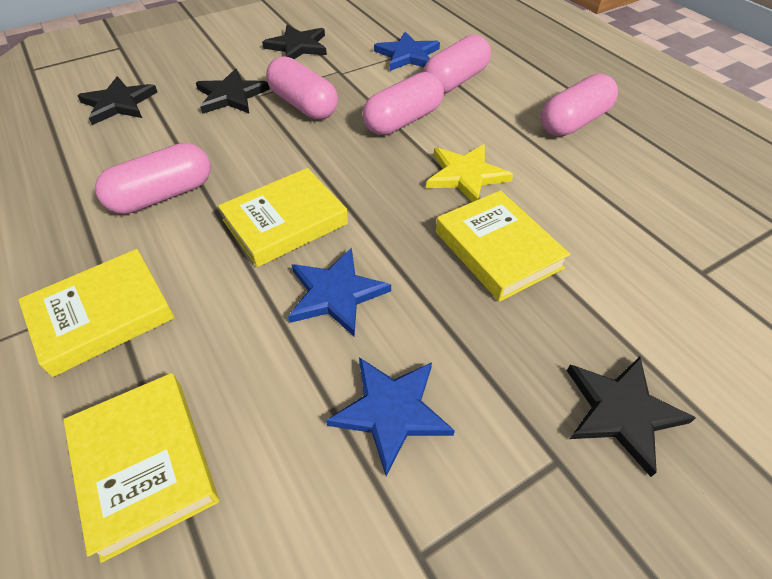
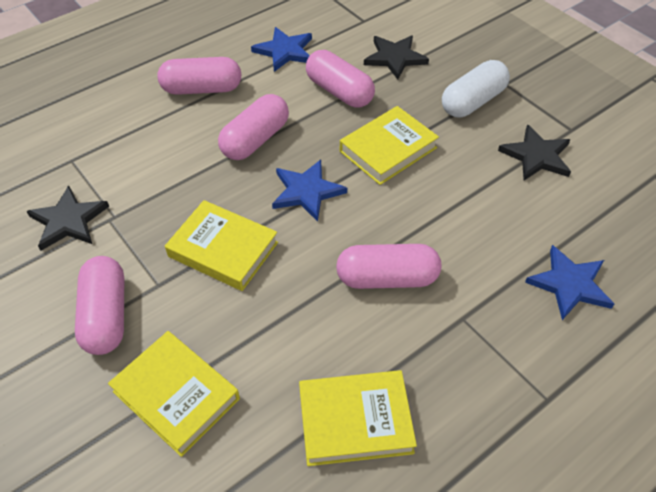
black star: [77,77,157,125] [196,68,270,114] [262,25,327,59] [567,357,696,477] = 4 -> [26,185,109,251] [364,35,429,80] [498,124,571,181] = 3
white capsule: none = 0 -> [442,60,510,117] = 1
yellow star: [426,144,513,202] = 1 -> none = 0

